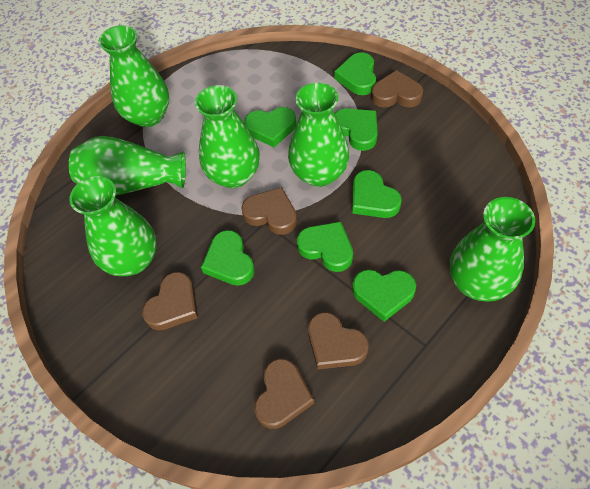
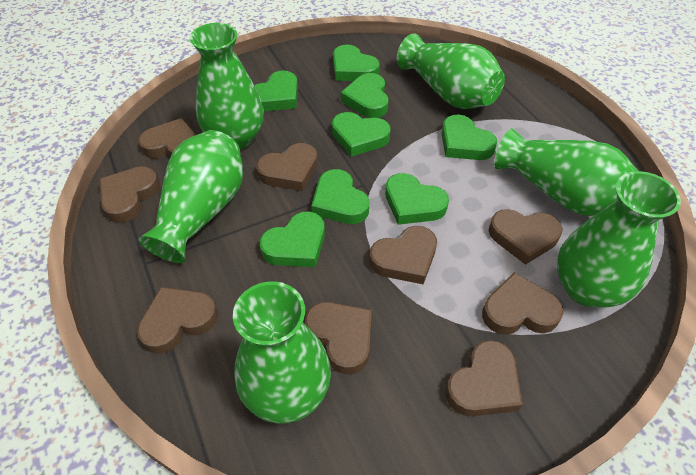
brown heart: [142,272,198,330] [241,187,297,235] [254,358,314,429] [308,312,369,369] [371,70,423,108] = 5 -> [99,166,160,223] [137,287,218,354] [138,118,196,159] [256,143,318,191] [305,302,372,374] [370,226,437,284] [446,340,523,416] [482,272,563,335] [489,209,563,265] = 9
green heart: [201,230,255,286] [244,107,296,148] [297,222,353,272] [334,52,376,95] [335,109,378,151] [352,170,402,218] [352,269,416,322] = 7 -> [254,70,298,111] [260,212,325,267] [311,169,370,224] [332,112,391,157] [333,44,380,81] [341,73,389,118] [385,173,449,225] [442,114,497,160] = 8

